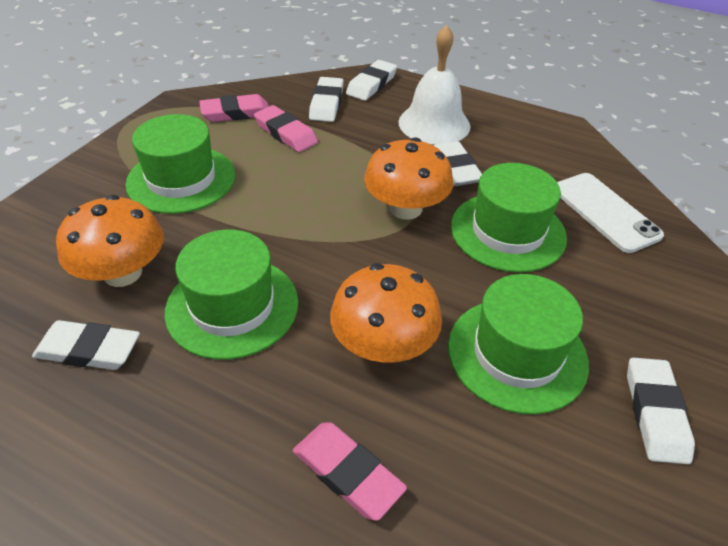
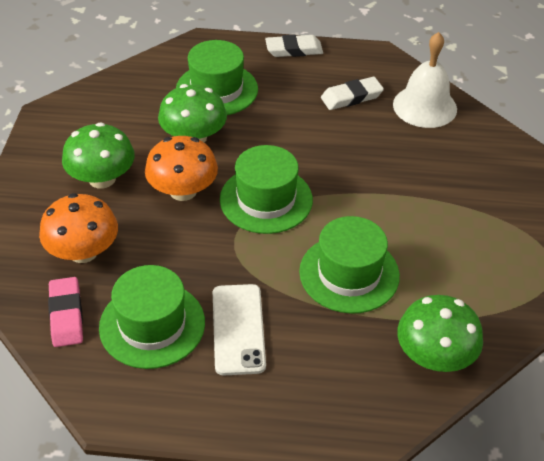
green mushroom: none = 0 -> [62,122,135,189] [158,84,227,143] [397,295,483,372] = 3
orange mushroom: [56,195,164,287] [330,263,442,363] [364,137,453,220] = 3 -> [39,193,118,263] [145,136,218,201] = 2
pink eraser: [199,94,269,122] [254,105,318,152] [293,422,407,521] = 3 -> [48,277,83,347] = 1
white eraser: [32,320,140,370] [309,77,344,122] [346,60,397,101] [433,141,482,186] [627,358,695,464] = 5 -> [265,35,323,57] [321,77,384,110] = 2

